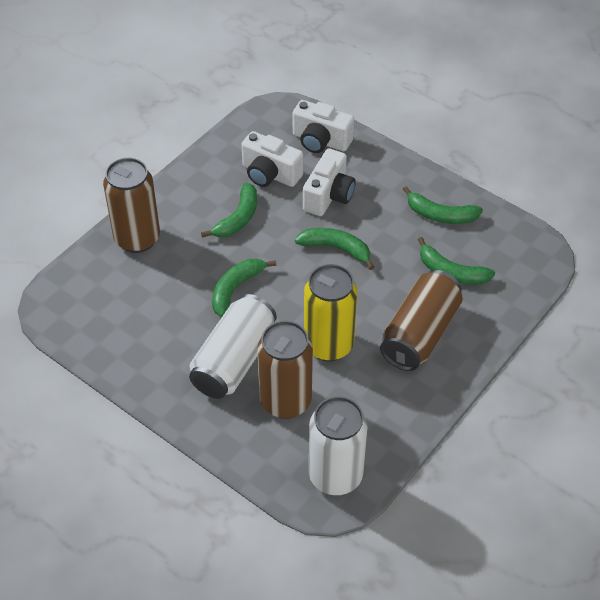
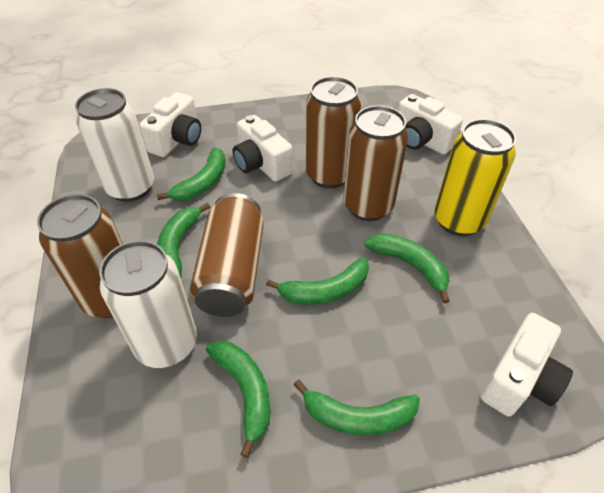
brown can: [103,158,160,253] [257,321,313,419] [380,270,463,371] = 3 -> [37,194,123,318] [190,193,264,317] [305,76,361,188] [343,105,408,221] = 4
green banana: [201,182,257,238] [212,259,276,317] [295,228,374,270] [403,186,483,224] [418,237,495,285] = 5 -> [157,148,225,201] [157,203,210,278] [206,341,271,458] [266,258,369,305] [293,379,420,436] [364,233,450,303] = 6
white camera: [241,131,303,187] [293,100,354,153] [303,148,356,216] = 3 -> [139,92,201,157] [233,115,293,182] [398,94,463,155] [480,313,573,417] = 4

